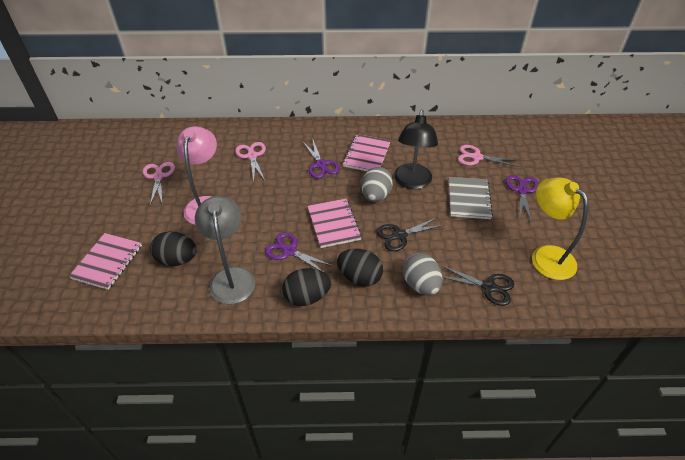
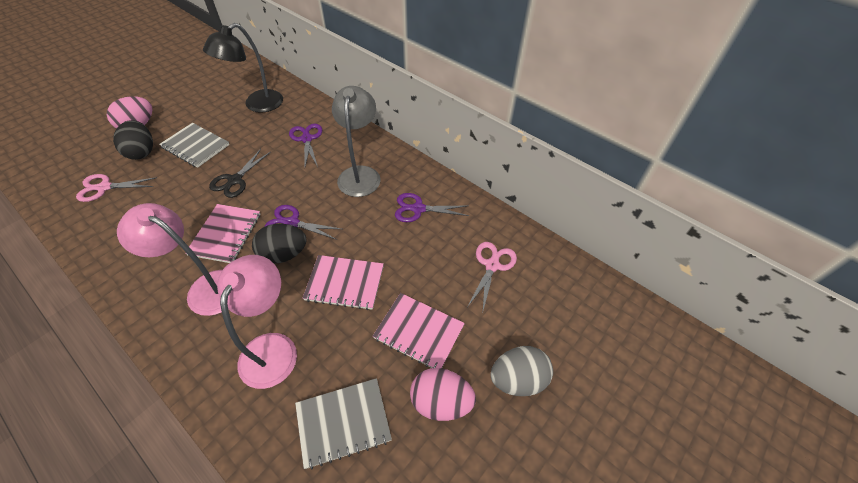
black egg: [150,231,197,266] [282,268,331,306] [337,249,383,287] = 3 -> [113,120,153,160] [252,224,307,264] = 2
black scissors: [377,217,444,251] [441,265,514,306] = 2 -> [209,149,270,198] = 1
grey egg: [361,167,393,202] [403,253,442,295] = 2 -> [490,346,553,396] = 1
grey notebook: [449,177,493,219] = 1 -> [159,123,229,168] [295,378,392,470] = 2
pink egg: none = 0 -> [107,96,152,129] [410,368,476,421] = 2
pink lamp: [177,126,217,225] = 1 -> [117,203,222,316] [217,255,297,389] = 2
pink scissors: [143,162,175,205] [235,142,266,182] [458,145,519,167] = 3 -> [76,174,157,202] [468,242,517,314] = 2
yellow lamp: [532,177,588,280] = 1 -> none = 0

